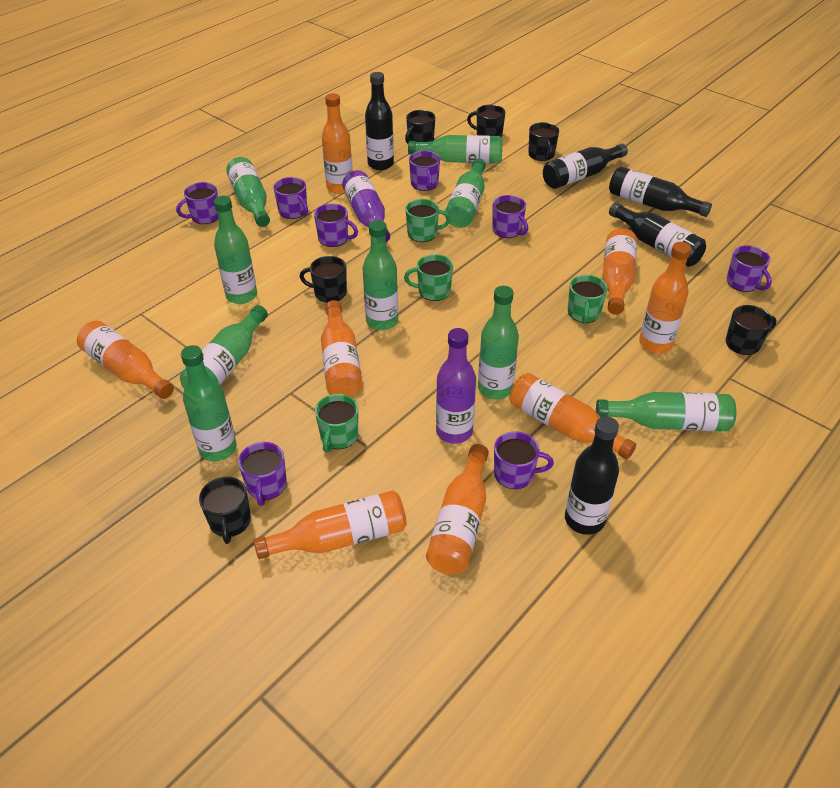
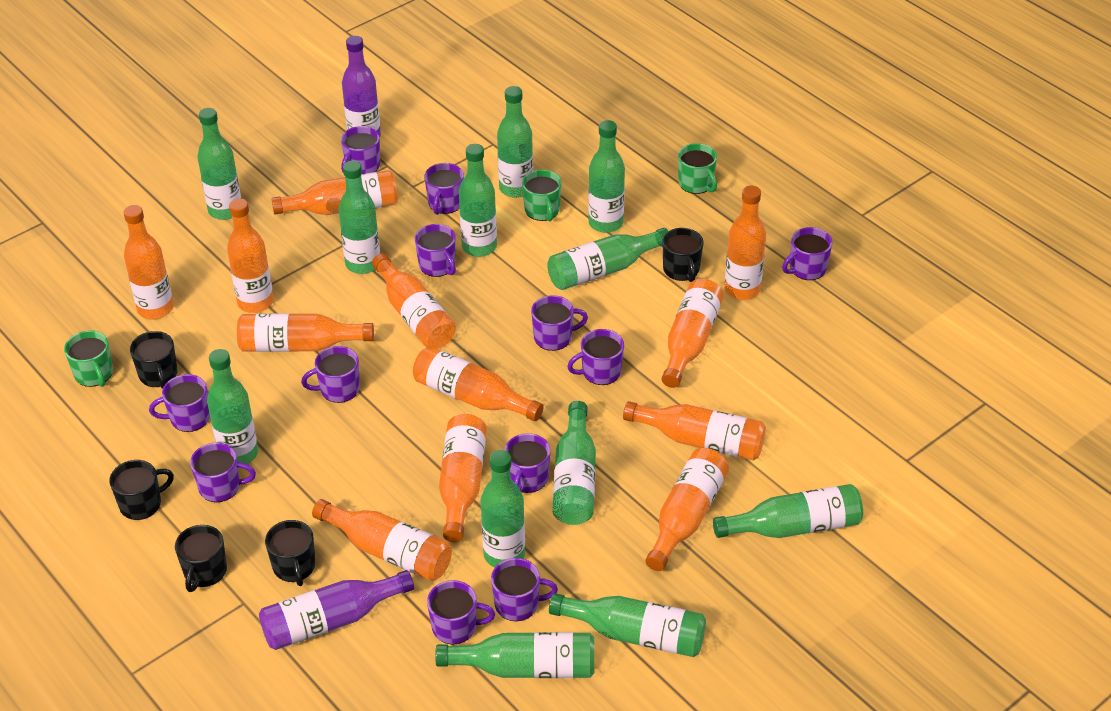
black bottle: [365,72,394,170] [543,144,628,189] [565,416,619,535] [609,167,712,217] [609,202,706,267] = 5 -> none = 0
black mug: [199,477,251,544] [300,256,347,303] [405,110,435,144] [467,105,505,137] [528,122,559,161] [726,305,777,355] = 6 -> [109,460,174,520] [130,331,178,389] [175,525,227,592] [265,520,315,586] [662,228,703,282] = 5
green bottle: [180,305,268,388] [181,345,237,461] [214,196,257,304] [226,157,270,227] [363,220,398,330] [408,135,503,164] [445,159,486,228] [478,286,519,399] [596,392,736,431] = 9 -> [197,108,241,220] [207,349,258,464] [339,160,380,274] [435,632,594,678] [459,144,497,257] [481,450,525,567] [497,86,533,198] [547,228,668,290] [549,593,706,657] [552,401,596,525] [588,120,625,233] [713,484,863,538] = 12
green mug: [315,394,358,452] [404,254,453,301] [406,199,451,242] [568,275,608,324] = 4 -> [64,331,113,387] [522,170,562,222] [678,143,717,194] = 3
orange bottle: [77,321,174,399] [254,490,407,559] [321,300,362,397] [322,93,353,194] [426,444,489,575] [509,373,636,459] [602,228,637,315] [639,242,691,353] = 8 -> [123,205,174,319] [227,199,273,313] [237,313,374,352] [271,170,398,215] [312,499,452,581] [372,253,456,349] [413,346,544,421] [439,414,487,542] [623,401,766,460] [645,448,729,571] [662,279,723,388] [724,186,766,300] = 12
purple mug: [176,182,218,224] [238,442,287,506] [273,177,308,219] [314,203,358,247] [409,151,440,191] [493,195,528,238] [494,431,554,489] [727,245,772,292] = 8 -> [149,374,210,432] [190,443,256,502] [301,346,360,403] [341,126,380,174] [415,224,456,277] [424,163,464,215] [427,580,495,645] [491,558,558,621] [504,433,550,493] [531,295,588,351] [567,329,624,385] [782,227,832,280] = 12

